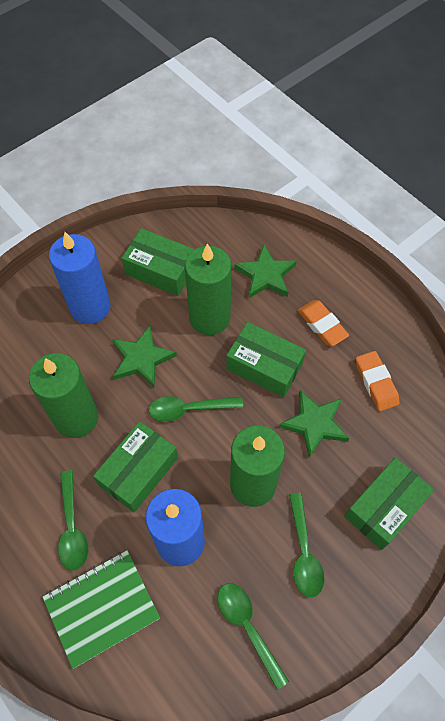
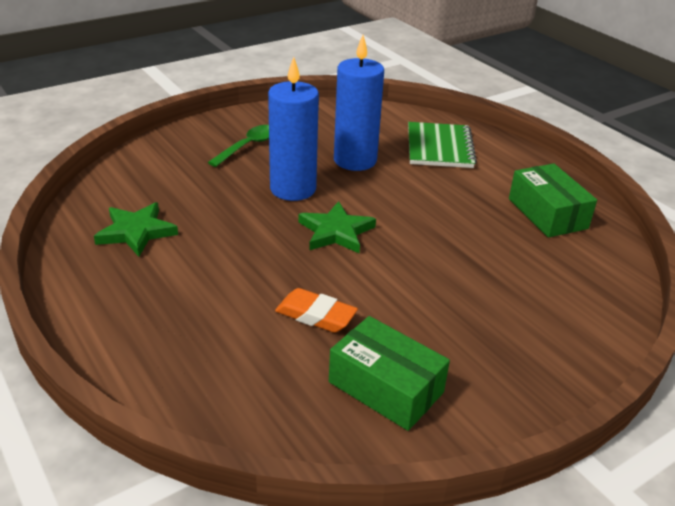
green box: [93,421,178,513] [122,228,195,296] [226,322,306,397] [344,457,434,550] = 4 -> [329,316,450,431] [509,163,597,238] = 2
green candle: [29,353,98,438] [185,244,232,335] [230,425,285,507] = 3 -> none = 0
green spoon: [58,470,88,570] [149,396,243,422] [217,583,289,690] [289,493,325,598] = 4 -> [208,125,269,167] = 1
green star: [112,326,177,388] [234,244,297,298] [279,390,350,458] = 3 -> [94,202,178,257] [298,201,376,253] = 2
orange eraser: [298,300,349,346] [356,351,400,411] = 2 -> [275,288,358,333] = 1

